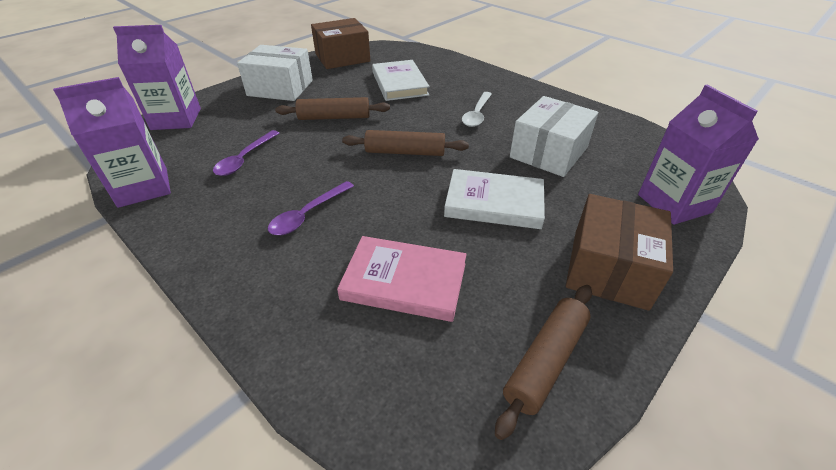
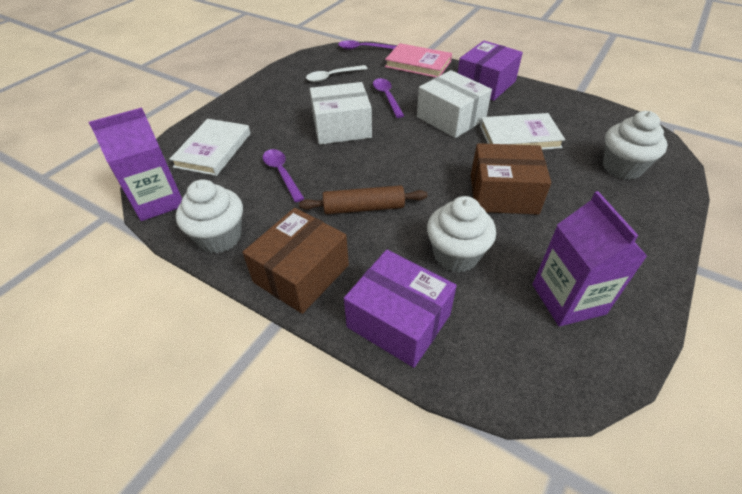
brown rolling pin: [275,97,390,120] [342,130,469,156] [495,285,592,440] = 3 -> [299,185,428,214] = 1
purple box: none = 0 -> [344,250,457,368] [458,41,523,101] = 2
purple carton: [53,77,171,208] [113,25,201,130] [638,85,759,225] = 3 -> [89,108,182,221] [532,191,648,326] = 2
purple spoon: [213,130,279,176] [268,181,354,235] = 2 -> [263,149,305,202] [338,40,396,50] [373,78,404,118] = 3
white cupcake: none = 0 -> [176,179,243,253] [427,196,496,273] [603,111,668,180] = 3

